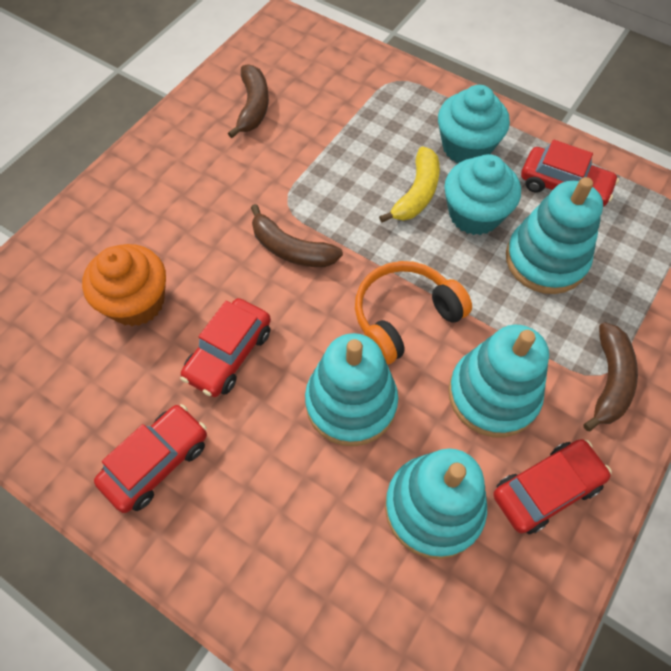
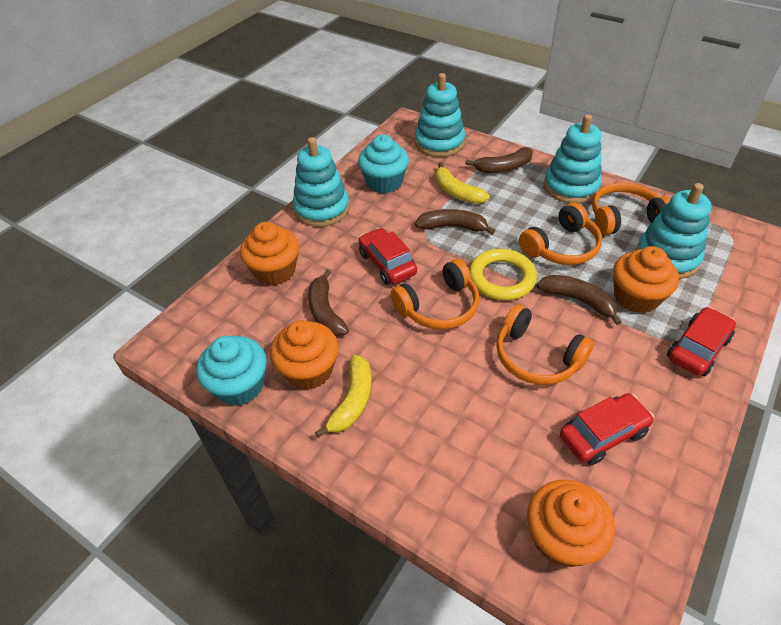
brown banana: [228,64,269,138] [251,204,343,267] [583,322,638,431] = 3 -> [308,269,349,336] [415,209,495,235] [465,147,533,173] [537,275,622,325] = 4
orange cupcake: [82,244,166,326] = 1 -> [240,222,299,286] [270,320,339,390] [527,479,615,567] [613,246,679,314] = 4
orange headphones: [355,261,472,365] = 1 -> [391,259,479,330] [496,305,594,385] [519,202,602,265] [592,182,670,235] = 4
red car: [94,404,207,513] [180,298,271,397] [493,439,612,534] [521,140,619,207] = 4 -> [359,228,417,285] [560,393,654,465] [667,307,736,376] = 3
yellow banana: [379,146,440,223] = 1 -> [315,355,372,438] [435,162,489,204] = 2
yellow ring: none = 0 -> [469,249,537,300] = 1

